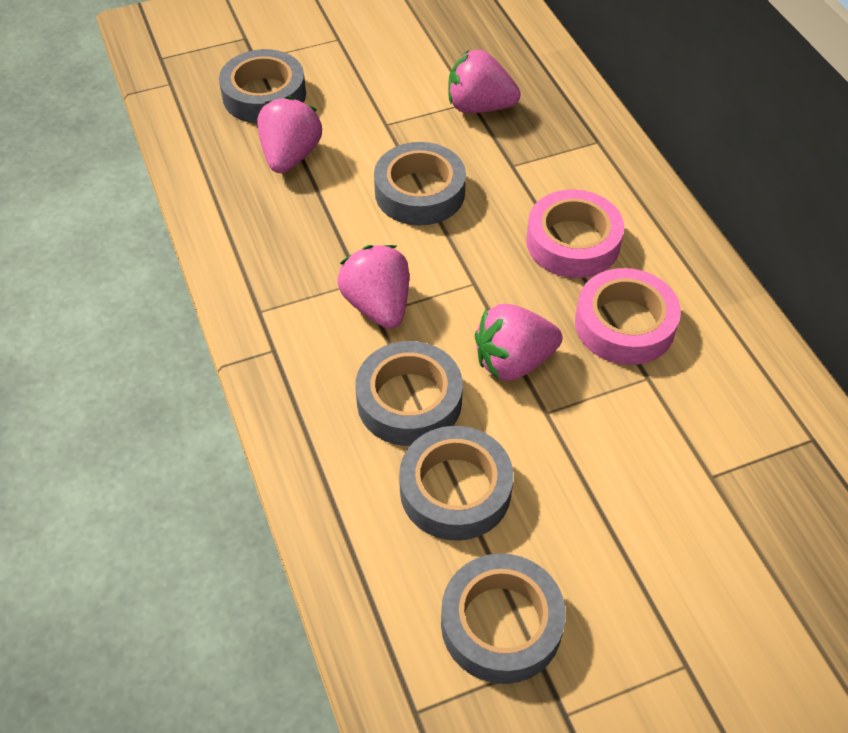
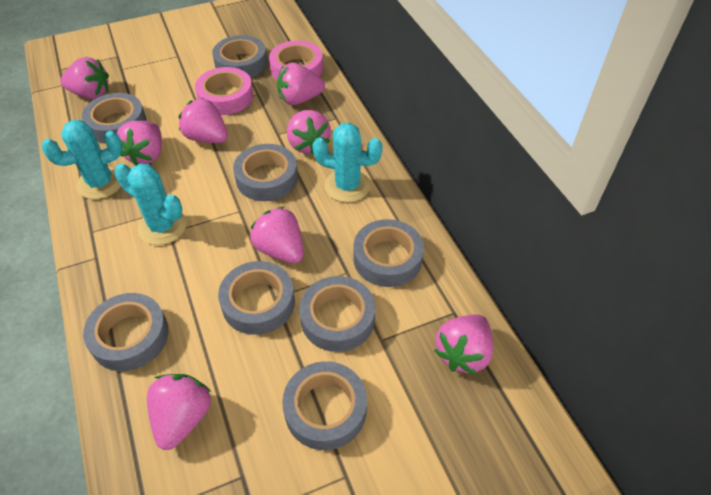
grey tape: [219,49,306,123] [355,341,463,446] [374,142,466,225] [399,426,513,541] [441,553,566,684] = 5 -> [82,93,147,144] [83,293,169,371] [212,35,267,78] [218,261,295,335] [233,144,298,201] [282,361,367,450] [299,276,376,352] [353,219,424,287] = 8
pink strawberry: [257,96,322,173] [338,245,409,329] [448,50,521,113] [475,304,562,381] = 4 -> [60,57,109,99] [117,121,162,166] [147,374,211,450] [178,98,228,143] [250,206,303,263] [277,62,325,105] [287,110,331,155] [434,314,493,375] = 8
turquoise cactus: none = 0 -> [42,120,122,199] [114,164,187,245] [312,123,383,202] = 3

